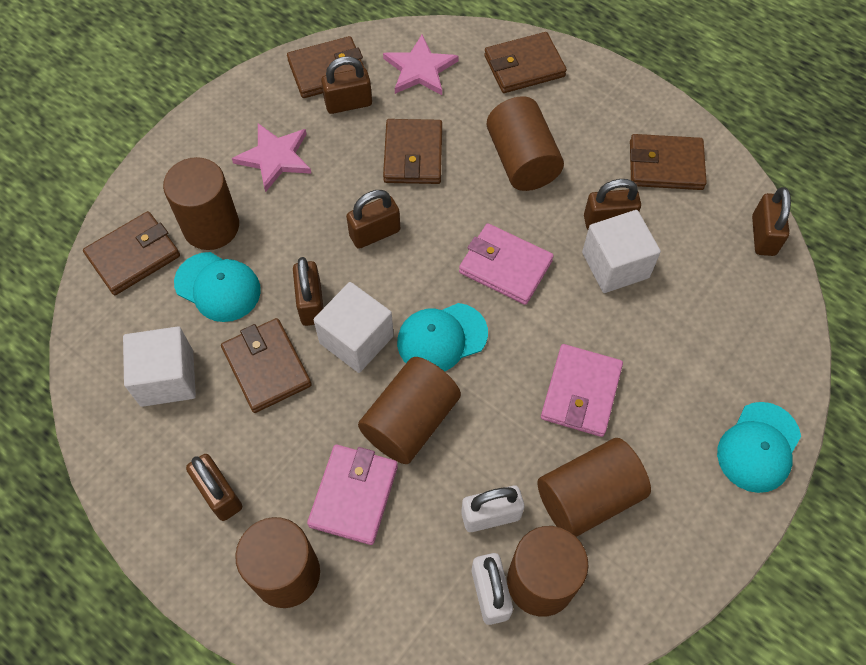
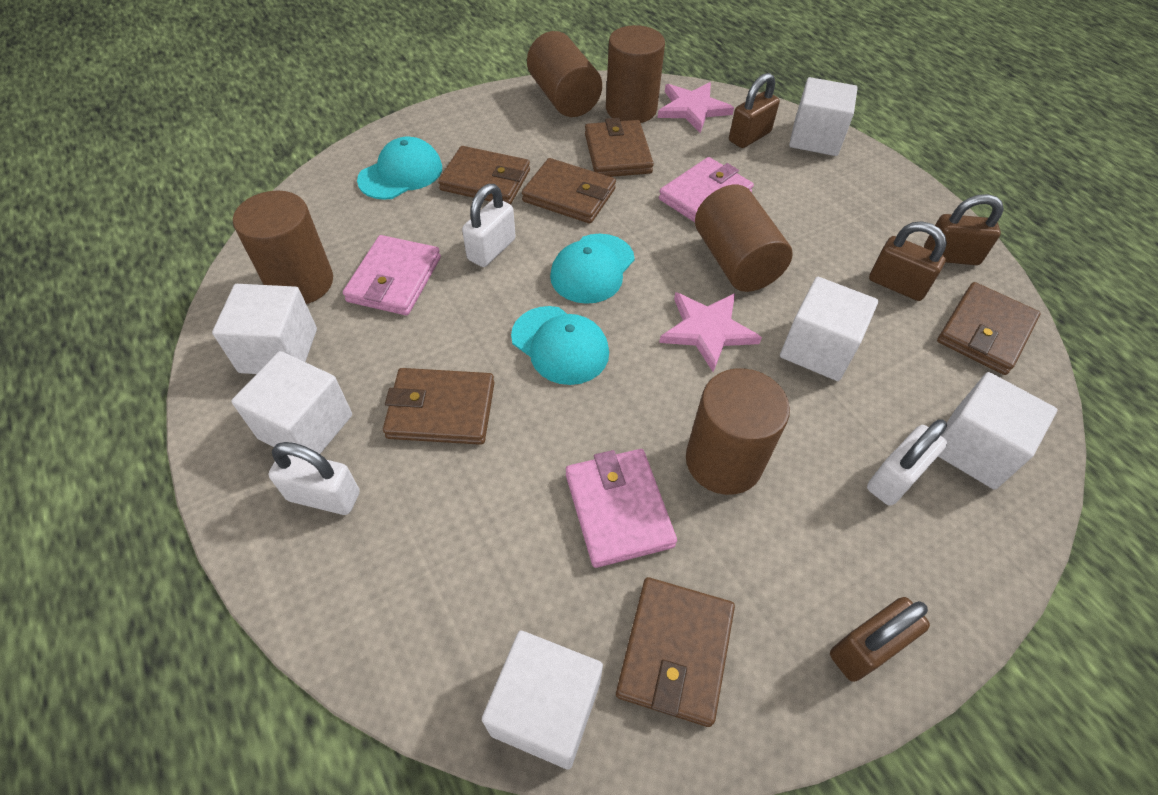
brown cylinder: [163,157,239,250] [235,517,320,608] [358,357,461,464] [487,96,564,191] [507,526,589,617] [537,438,651,537] = 6 -> [233,190,333,304] [527,31,602,117] [606,25,665,123] [686,368,790,495] [695,185,793,292] = 5
brown padlock: [186,454,242,521] [293,257,323,326] [321,56,372,114] [346,190,400,249] [584,179,641,230] [752,187,791,256] = 6 -> [729,73,780,148] [830,597,930,682] [869,221,947,301] [924,194,1004,265] = 4
white cube: [123,326,196,407] [313,282,394,373] [582,210,661,293] = 3 -> [212,284,317,374] [231,351,352,454] [482,630,603,770] [780,277,878,381] [789,77,858,156] [938,372,1058,490] = 6
white padlock: [461,486,524,532] [472,553,513,625] = 2 -> [269,442,360,515] [462,184,516,267] [867,419,947,506] = 3

